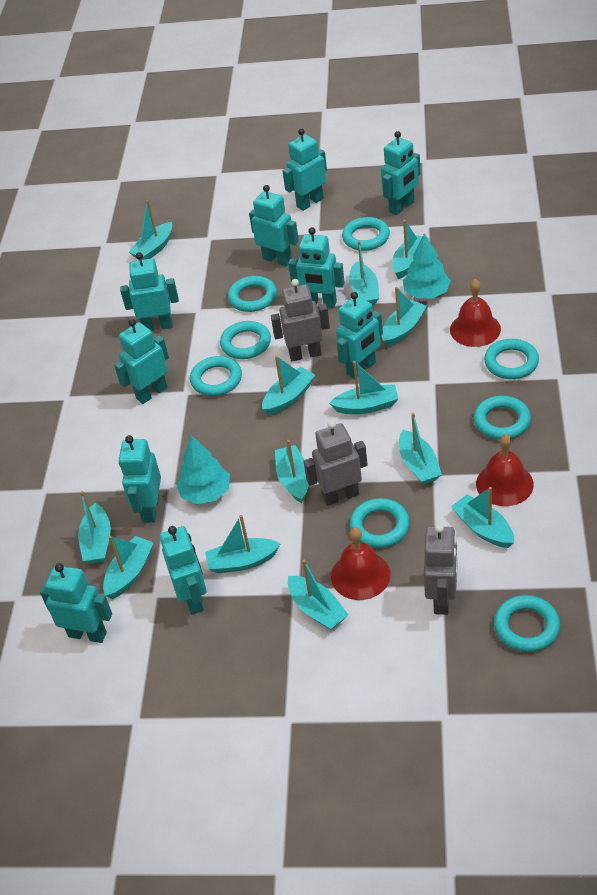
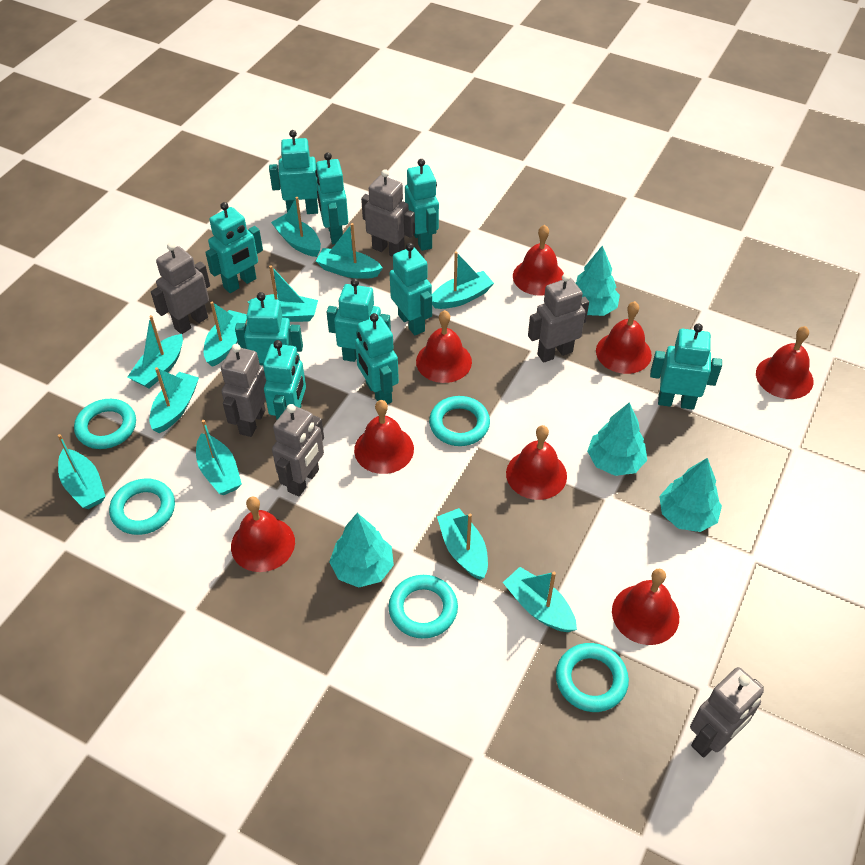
grey robot: [271,279,330,361] [304,420,368,506] [424,524,458,615] = 3 -> [151,242,210,334] [221,344,267,437] [272,404,324,497] [361,169,415,257] [528,273,589,363] [690,667,764,757] = 6
red bell: [331,527,390,600] [450,279,501,347] [476,434,534,506] = 3 -> [231,497,295,572] [354,400,414,474] [416,310,472,383] [506,425,567,500] [513,225,564,296] [596,301,652,374] [612,569,679,645] [756,326,813,399] = 8
turquoise boat: [78,491,111,564] [103,536,154,599] [129,200,172,260] [205,515,281,573] [262,356,315,415] [275,440,309,503] [288,559,348,630] [329,361,399,414] [349,241,379,305] [382,287,427,347] [392,220,429,279] [399,413,442,485] [451,487,514,548] = 13 -> [58,434,106,509] [128,315,183,388] [150,367,199,433] [196,420,242,495] [204,302,247,367] [248,265,318,322] [271,197,321,257] [316,223,383,279] [432,251,494,309] [437,508,488,580] [503,567,577,632] = 11
turquoise ring: [190,356,242,396] [220,321,271,359] [228,276,277,312] [342,217,390,251] [350,498,410,548] [474,396,531,439] [484,339,539,379] [494,595,560,652] = 8 -> [74,399,136,449] [109,479,175,535] [389,575,458,639] [429,396,490,446] [556,643,629,712] = 5
turquoise tree: [176,435,230,504] [403,233,451,298] = 2 -> [329,513,394,588] [575,245,620,316] [587,402,647,476] [659,458,722,532] = 4

